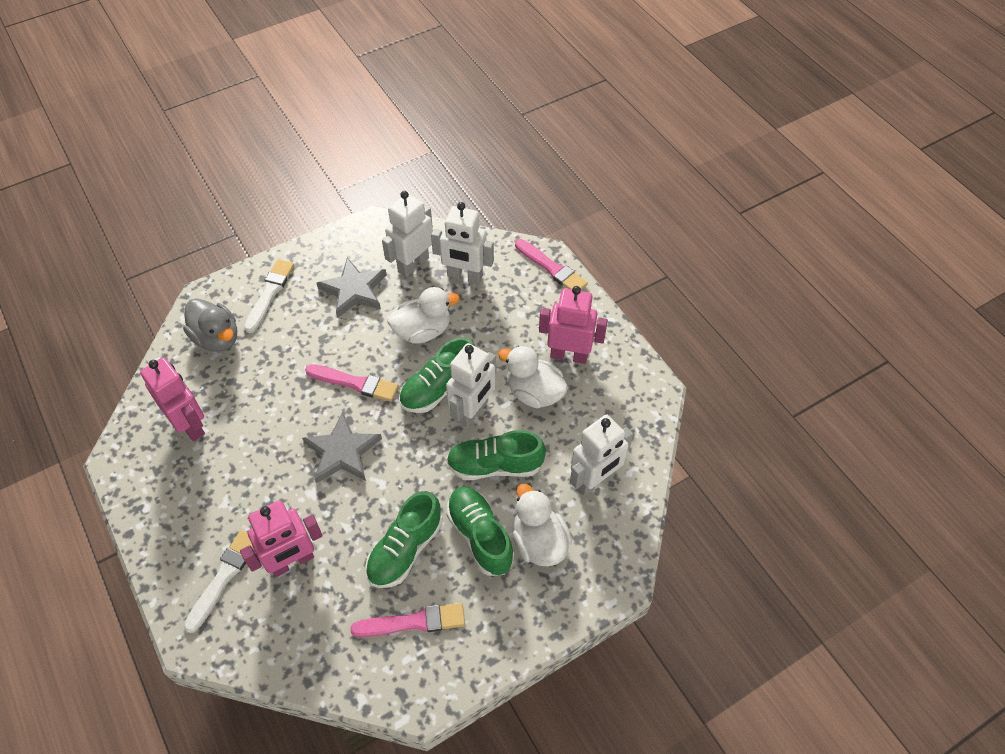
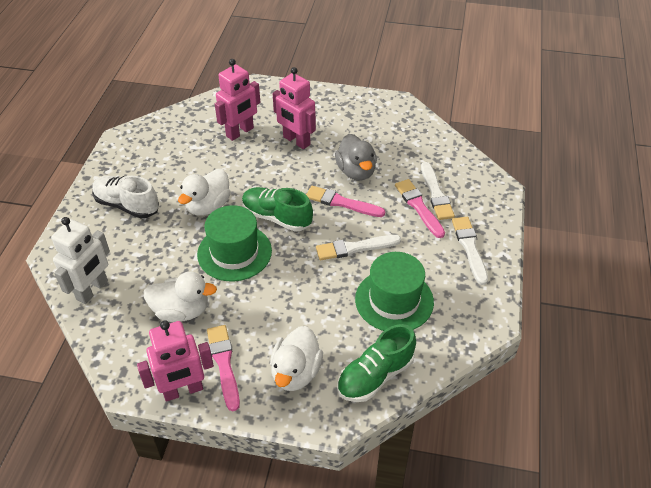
green hat: none = 0 -> [197,205,272,281] [355,252,434,331] = 2
green shoe: [365,491,442,588] [399,337,476,413] [446,430,546,480] [446,487,514,576] = 4 -> [242,187,313,232] [337,324,416,402] = 2
grey star: [302,412,382,483] [317,257,387,318] = 2 -> none = 0
white brush: [184,530,254,633] [244,259,294,333] = 2 -> [316,235,401,260] [421,162,455,220] [452,217,488,285] = 3
white robot: [382,191,433,278] [431,202,494,284] [446,343,496,428] [570,415,633,496] = 4 -> [51,217,110,304] = 1
white shoe: none = 0 -> [92,176,159,219] = 1

